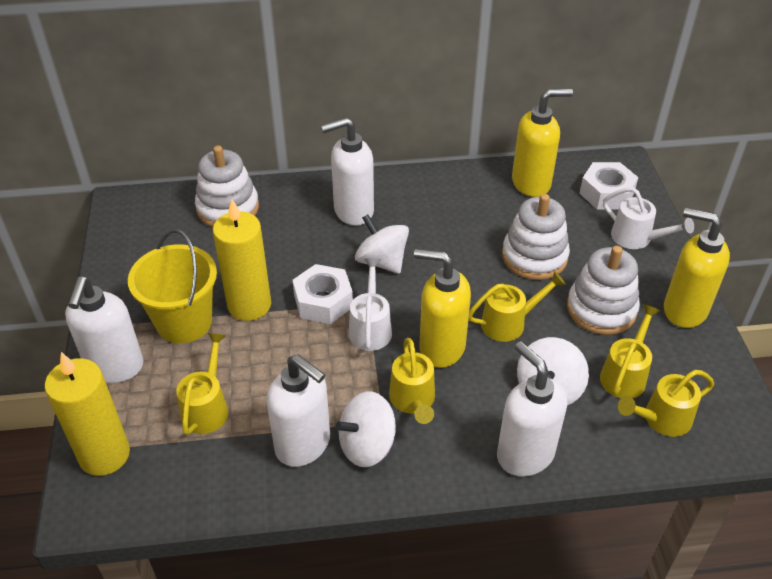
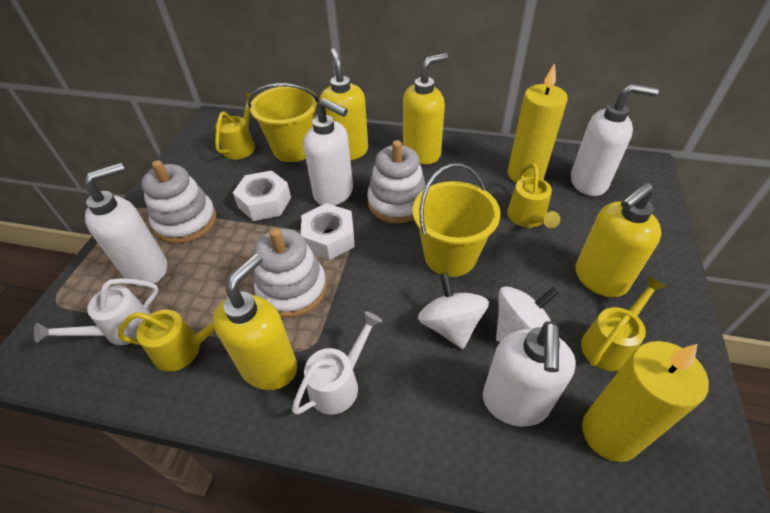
white spinning top: [335,391,396,467] [355,214,409,274] [517,337,589,405] = 3 -> [418,273,489,349] [496,286,559,342] = 2
yellow bucket: [128,229,217,344] = 1 -> [248,83,319,162] [412,163,500,277] = 2
yellow soap dispenser: [414,249,471,368] [512,89,573,197] [664,208,730,328] = 3 -> [213,254,297,390] [319,49,368,160] [403,53,448,164] [576,182,662,297] = 4
yellow watering can: [176,333,228,435] [389,338,435,424] [468,271,566,342] [600,304,660,398] [618,370,714,437] = 5 -> [118,310,215,372] [215,93,256,160] [507,163,560,228] [581,276,666,371] = 4

